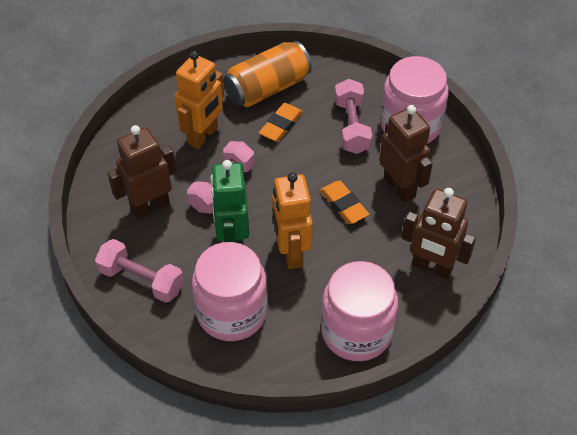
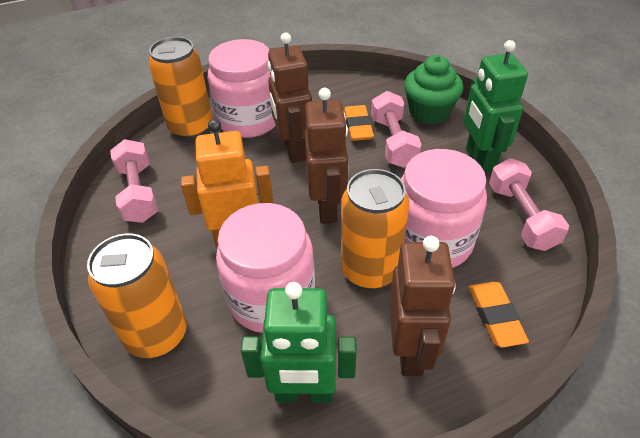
green cupcake: none = 0 -> [404,55,463,124] = 1
green robot: [210,160,249,244] = 1 -> [241,282,357,403] [464,40,528,173] = 2
orange can: [223,41,312,107] = 1 -> [87,233,187,358] [149,37,213,139] [341,169,409,290] = 3
orange robot: [175,51,224,149] [272,173,313,269] = 2 -> [181,119,273,248] = 1

